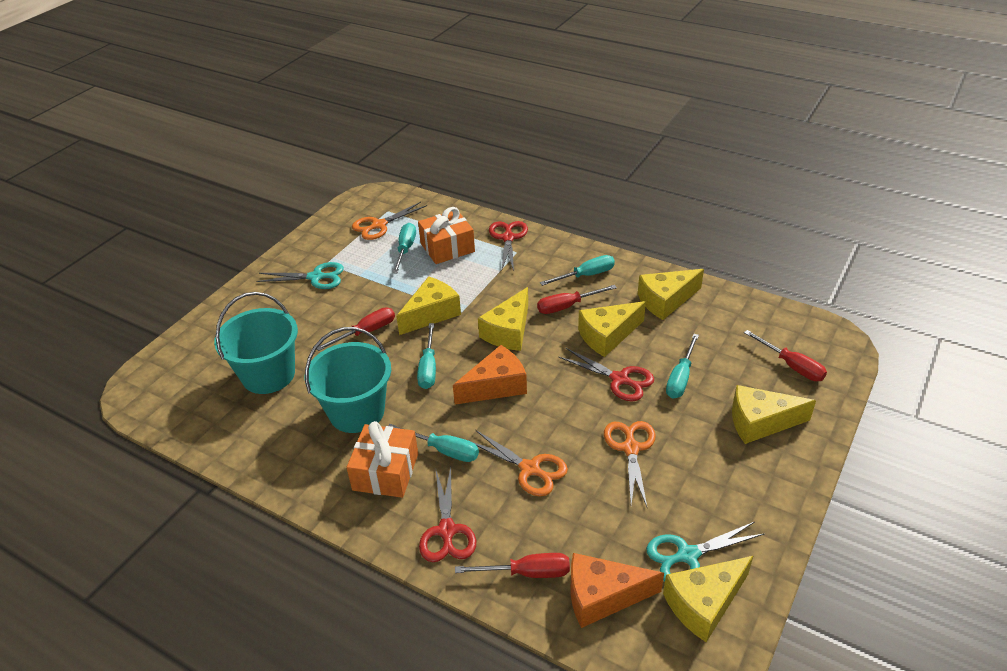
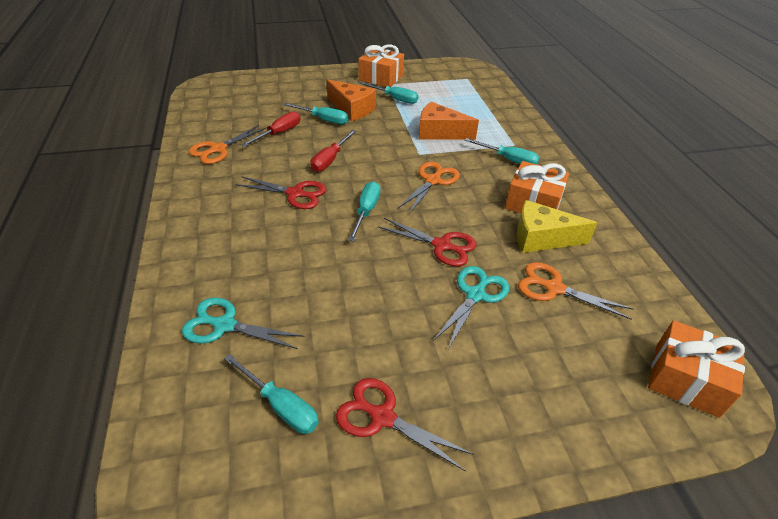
orange gift: [346,421,418,498] [418,207,475,264] = 2 -> [358,44,404,87] [505,161,569,213] [648,320,745,418] = 3
red screwdriver: [317,307,395,351] [455,553,570,578] [537,285,617,314] [744,330,827,381] = 4 -> [241,111,301,147] [310,130,356,172] = 2
turquoise bucket: [214,292,298,394] [305,327,391,433] = 2 -> none = 0
yellow cheese: [396,276,461,335] [478,287,528,351] [578,301,646,357] [638,269,704,320] [663,556,753,642] [732,385,816,444] = 6 -> [517,200,597,253] = 1

